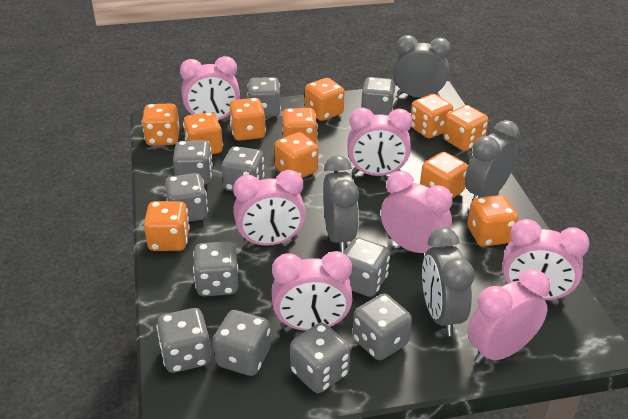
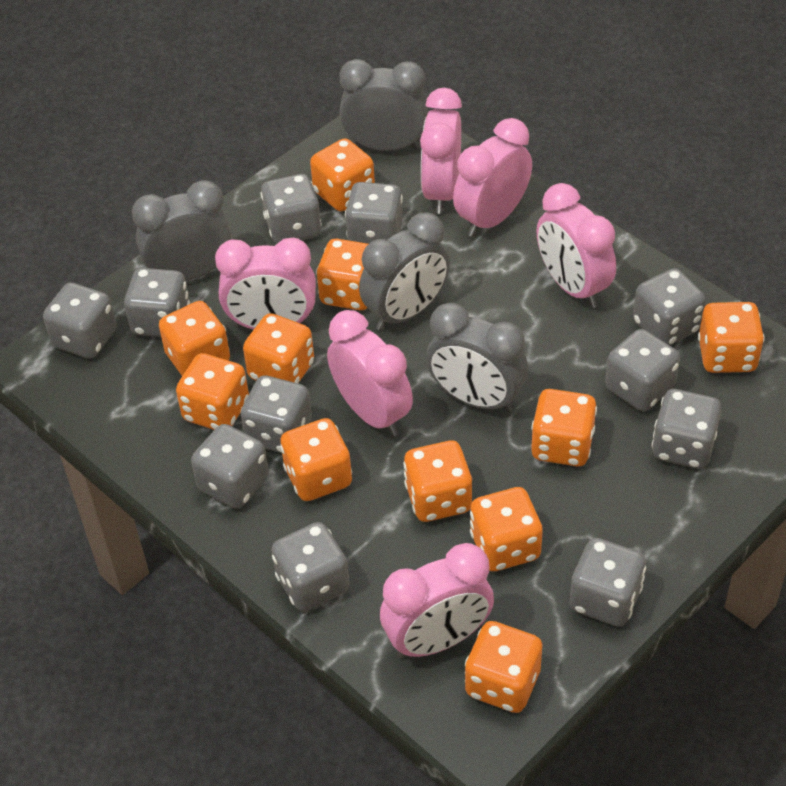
pink clock: [180,56,240,120] [233,170,306,246] [272,251,353,331] [347,108,412,176] [381,171,453,253] [467,269,550,364] [502,219,590,302] = 7 -> [215,238,316,330] [327,310,413,437] [380,543,494,658] [420,88,462,214] [453,118,532,237] [537,183,616,308] = 6

